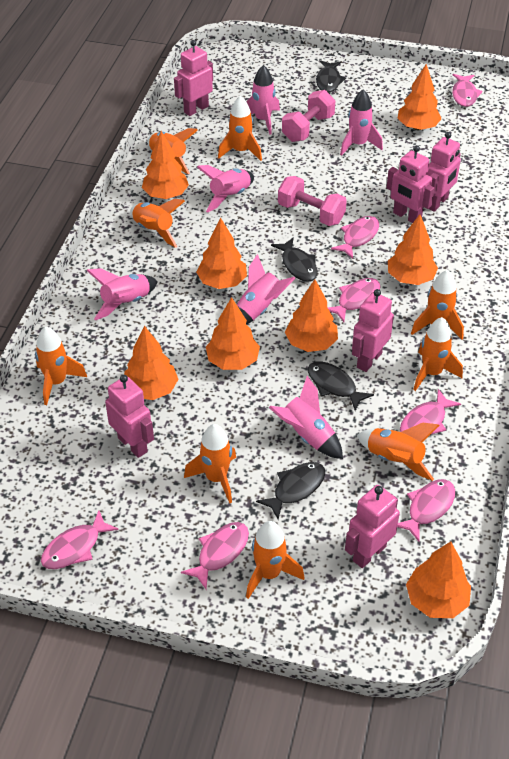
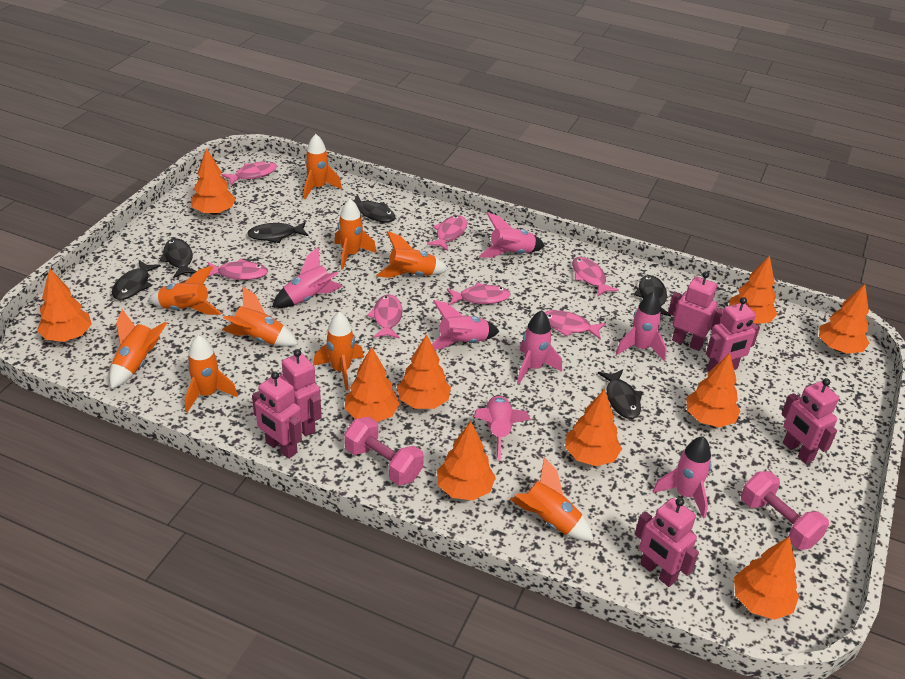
black fish: [256,462,325,520] [271,237,318,282] [308,361,374,411] [316,60,346,92] = 4 -> [112,260,161,300] [159,238,197,278] [247,222,309,243] [343,195,395,223] [598,369,642,419] [634,275,671,316] = 6
orange tree: [124,326,178,400] [142,131,189,199] [196,218,247,289] [206,297,260,370] [285,279,338,352] [388,214,438,285] [398,64,442,130] [406,541,471,618] = 8 -> [37,269,92,342] [191,148,236,215] [344,346,400,422] [397,334,451,409] [437,421,496,500] [565,389,622,466] [686,353,740,427] [729,255,778,324] [734,536,799,620] [819,284,870,354] = 10
pink rocket: [87,268,158,321] [197,165,254,213] [237,254,296,325] [246,65,280,135] [269,376,343,459] [340,89,383,156] = 6 -> [272,247,343,308] [432,300,499,349] [474,395,531,460] [479,213,545,258] [517,310,562,384] [616,291,667,361] [653,436,711,519] = 7

